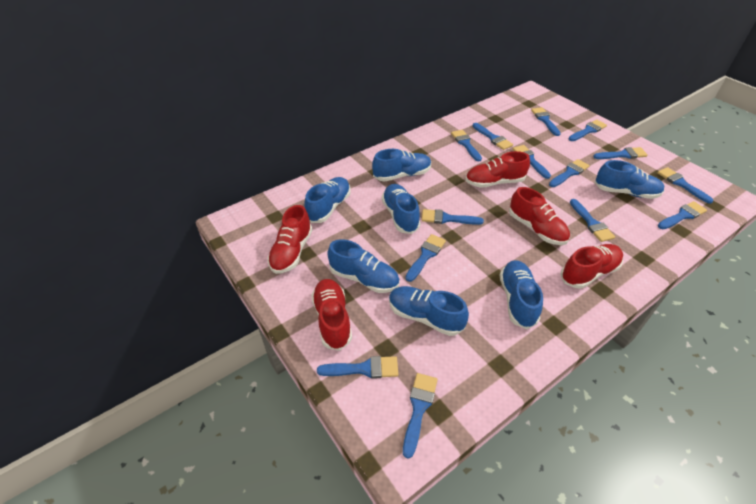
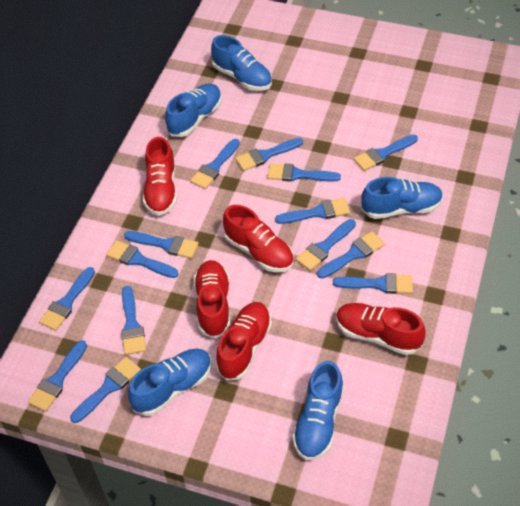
blue shoe: [304,177,351,223] [327,239,400,293] [372,149,431,181] [382,184,420,234] [389,286,469,336] [500,260,543,329] [594,160,664,199] = 7 -> [128,349,212,416] [165,83,222,137] [211,35,272,91] [292,361,344,460] [361,177,443,219] = 5

